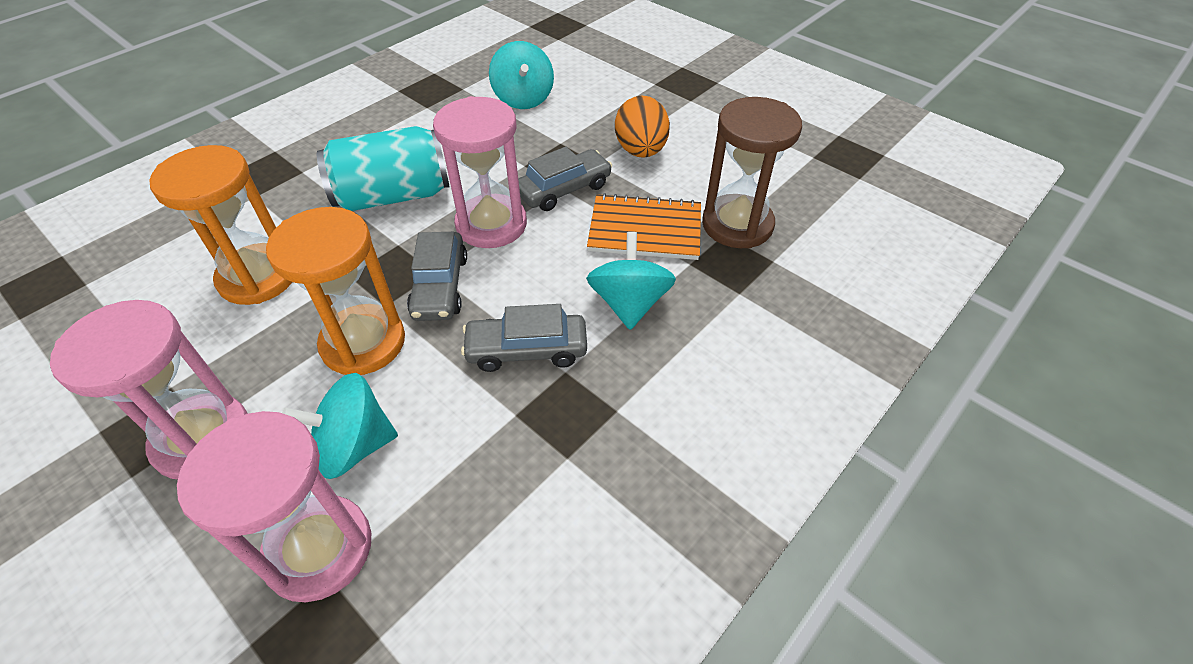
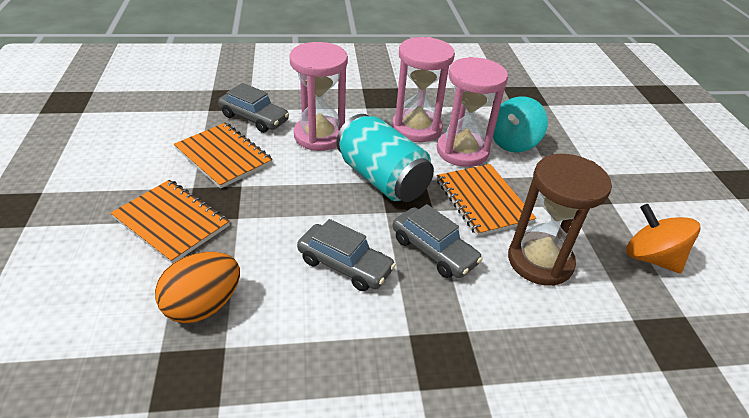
orange hourglass: [149,145,292,305] [266,207,405,375] = 2 -> none = 0
orange notebook: [587,193,701,260] = 1 -> [111,180,230,264] [174,122,273,189] [437,164,536,237] = 3
orange spinning top: none = 0 -> [626,204,700,273] = 1
turquoise spinning top: [282,373,398,479] [489,41,554,109] [586,232,676,330] = 3 -> [493,96,548,153] = 1

